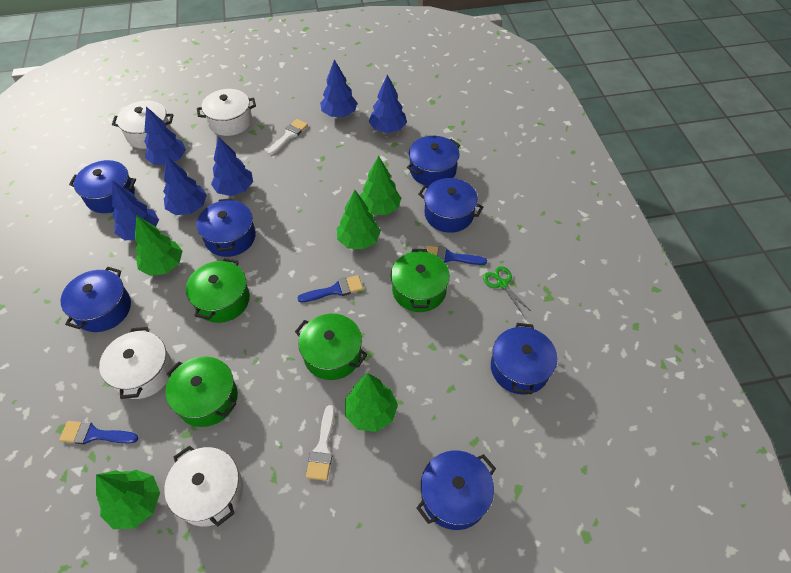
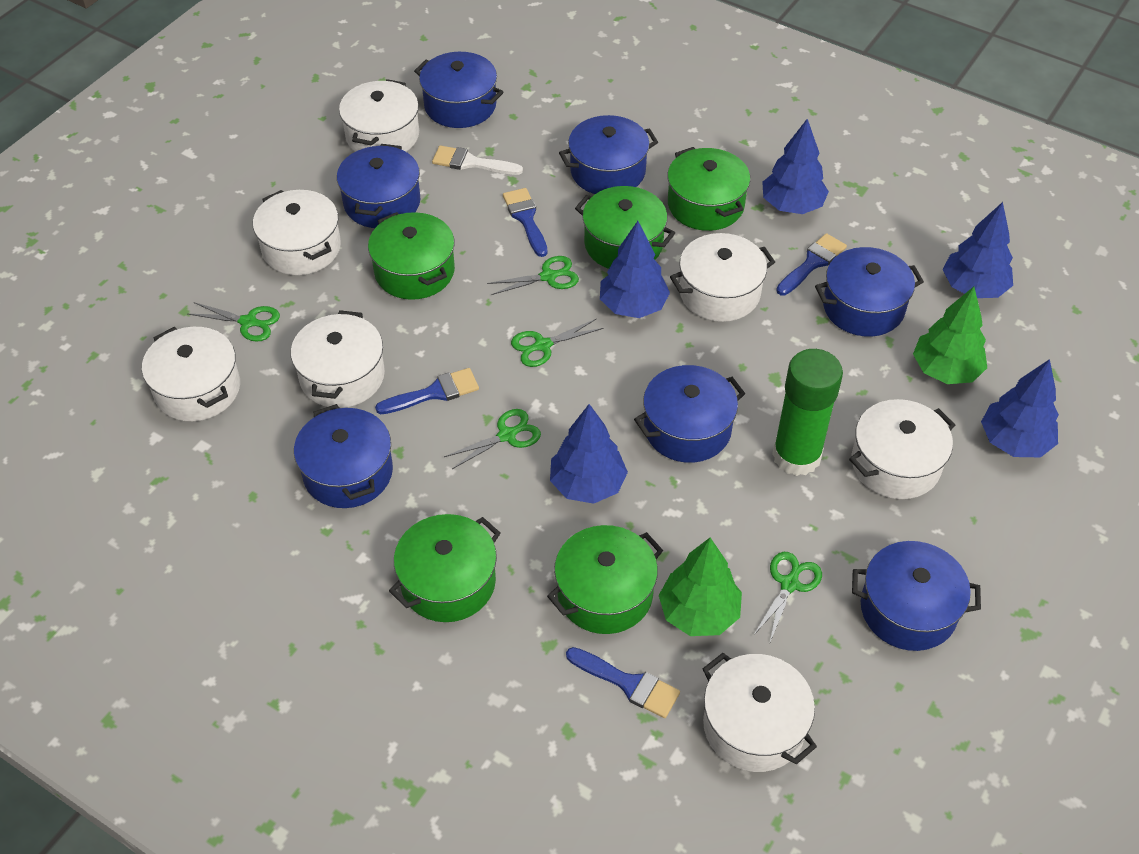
blue brush: [59,421,138,444] [297,275,363,303] [425,245,487,265] = 3 -> [375,368,479,414] [503,188,548,257] [566,647,680,718] [776,233,847,296] = 4
blue tree: [112,180,159,240] [144,106,186,165] [163,155,207,215] [211,136,253,196] [320,60,357,117] [369,74,407,133] = 6 -> [550,404,628,504] [600,221,670,318] [762,119,829,214] [943,202,1013,298] [981,359,1059,457] = 5
green glue stick: none = 0 -> [772,349,843,476] = 1
green pot: [166,356,238,427] [186,258,250,323] [295,314,367,380] [391,249,450,312] = 4 -> [368,212,455,300] [389,514,500,622] [547,525,663,634] [575,186,675,269] [667,147,750,231] = 5
green scissors: [483,266,531,314] = 1 -> [188,302,280,342] [444,409,541,469] [487,256,579,295] [511,319,604,367] [753,552,822,642] = 5
green tree: [96,470,160,529] [135,215,182,276] [337,190,381,250] [345,373,398,432] [359,156,401,215] = 5 -> [659,537,742,636] [913,287,987,384] = 2
white brush: [268,119,308,155] [306,405,335,481] = 2 -> [432,145,523,175] = 1
white pot: [99,327,173,399] [112,101,173,149] [164,445,243,526] [197,89,256,136] = 4 -> [142,327,240,421] [253,190,341,275] [291,310,385,408] [339,79,419,152] [670,233,775,322] [703,653,817,772] [849,399,955,499] = 7

